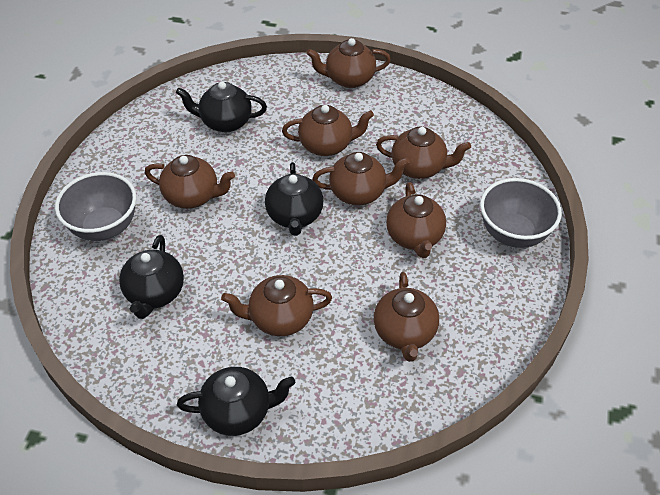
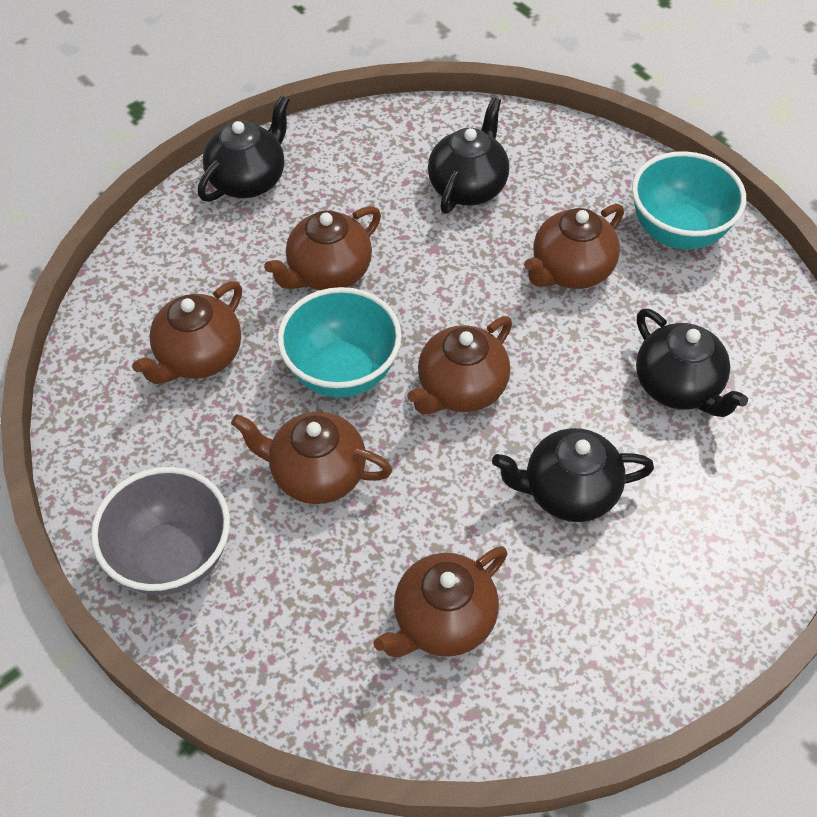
brown teapot: [145,155,235,209] [221,275,332,336] [282,105,374,156] [306,38,391,88] [312,152,410,206] [374,272,439,362] [376,127,471,179] [386,182,446,258] = 8 -> [132,281,242,384] [231,411,392,504] [264,206,381,290] [373,546,507,658] [407,316,512,414] [524,204,624,289] = 6
grey bowl: [55,172,137,241] [480,178,562,248] = 2 -> [91,467,230,595] = 1
turquoise bowl: none = 0 -> [277,287,402,398] [632,151,746,250] = 2

